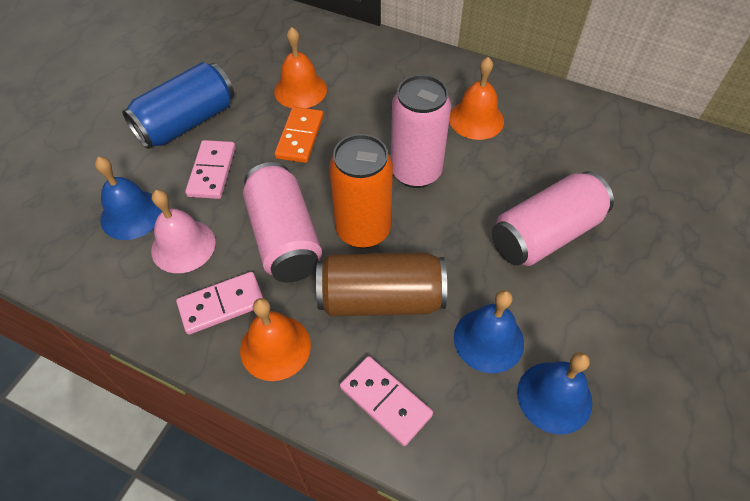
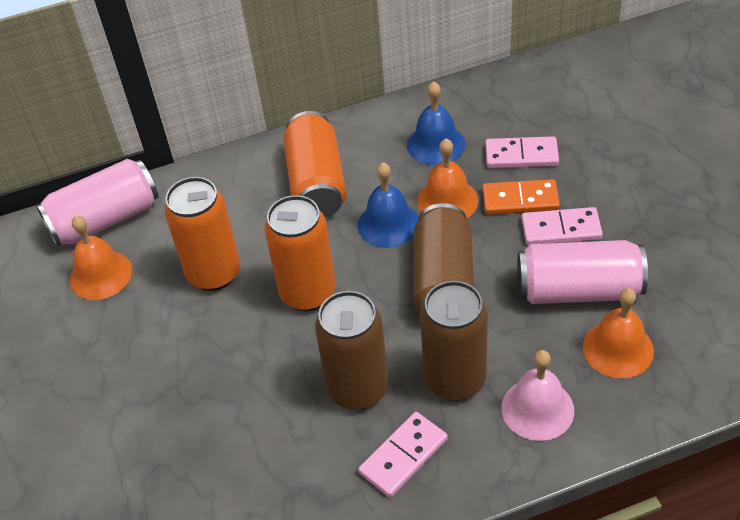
blue bell: [95,157,162,240] [454,290,524,373] [517,352,592,434] = 3 -> [358,162,419,248] [407,82,465,165] = 2
blue can: [122,62,234,149] = 1 -> none = 0
brown can: [316,252,447,316] = 1 -> [315,291,389,410] [414,203,474,314] [420,281,488,401] = 3
orange can: [329,134,393,248] = 1 -> [164,177,240,291] [264,195,336,311] [283,111,347,218] = 3
pink can: [243,162,322,283] [391,75,451,188] [492,171,614,266] = 3 -> [36,159,158,247] [517,240,648,304] = 2

